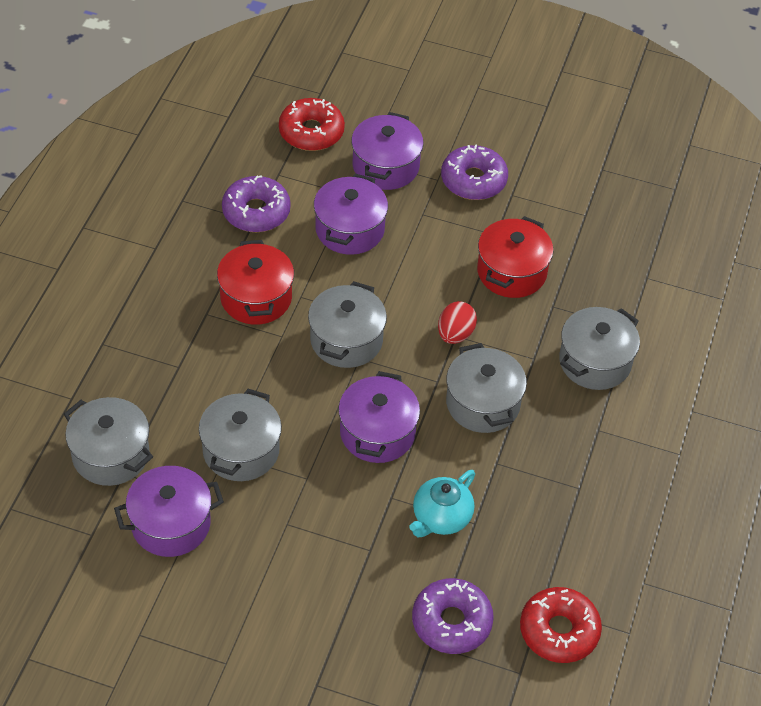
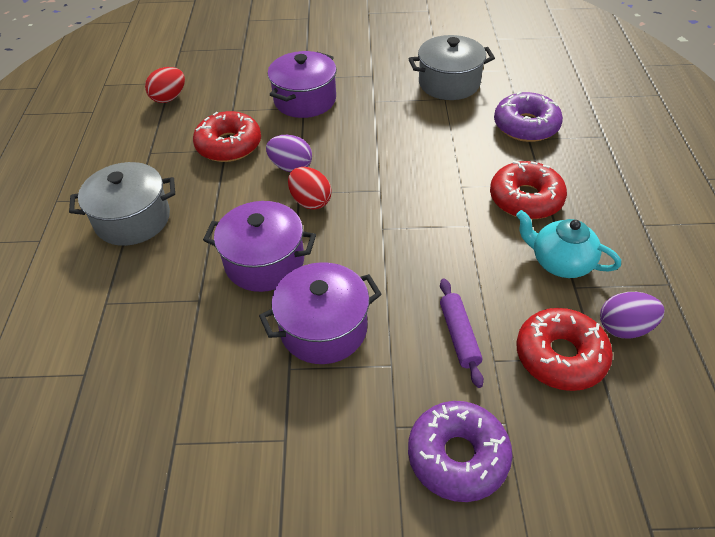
grey pot: [64,397,153,486] [199,389,282,481] [308,281,387,368] [446,343,527,433] [559,307,640,390] = 5 -> [69,162,175,246] [409,35,495,100] = 2
purple donut: [222,175,291,232] [412,578,494,654] [441,144,508,200] = 3 -> [408,401,512,502] [494,91,563,142] = 2
purple egg: none = 0 -> [266,135,312,172] [600,292,665,338] = 2
purple pot: [114,466,224,557] [314,174,388,255] [338,371,420,463] [351,112,424,190] = 4 -> [203,201,316,292] [259,262,382,364] [268,51,337,118] = 3
purple rolling pin: none = 0 -> [440,279,484,388] = 1
red donut: [279,98,345,151] [520,587,602,663] = 2 -> [193,111,261,162] [490,161,567,219] [517,308,613,391] = 3
red egg: [438,301,477,344] = 1 -> [145,67,185,103] [288,167,332,210] = 2
red pot: [217,240,294,325] [477,216,554,298] = 2 -> none = 0

